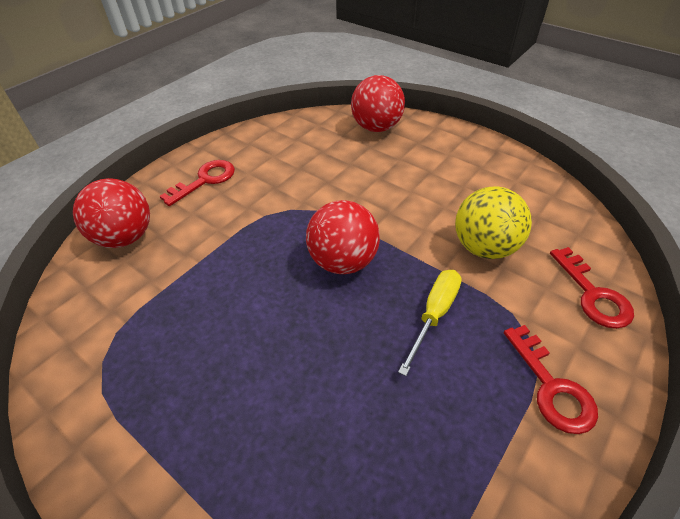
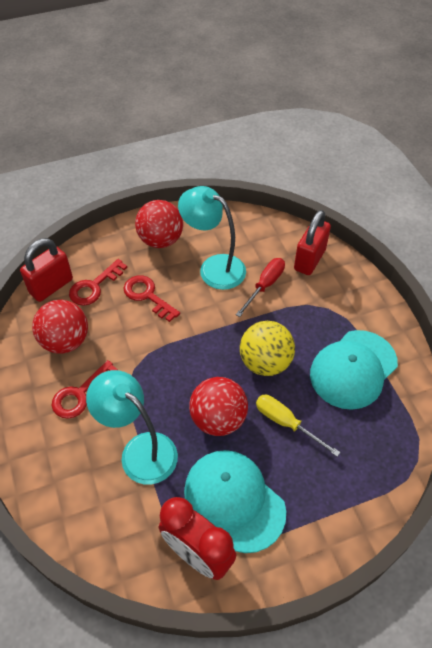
red clock: none = 0 -> [159,497,236,580] = 1
red padlock: none = 0 -> [20,238,73,302] [294,210,331,275] = 2
red screwdriver: none = 0 -> [236,258,285,317] = 1
turquoise cap: none = 0 -> [184,450,286,553] [310,330,398,410] = 2
turquoise lamp: none = 0 -> [86,370,178,485] [178,186,246,290] = 2

